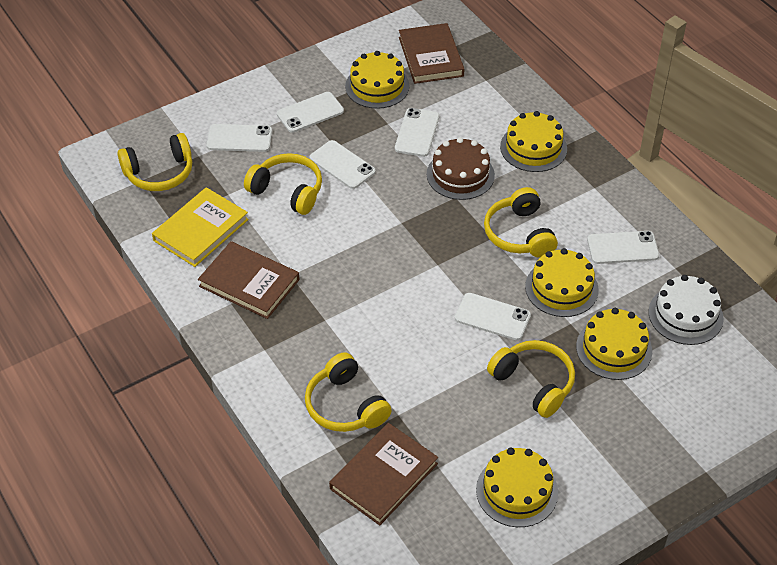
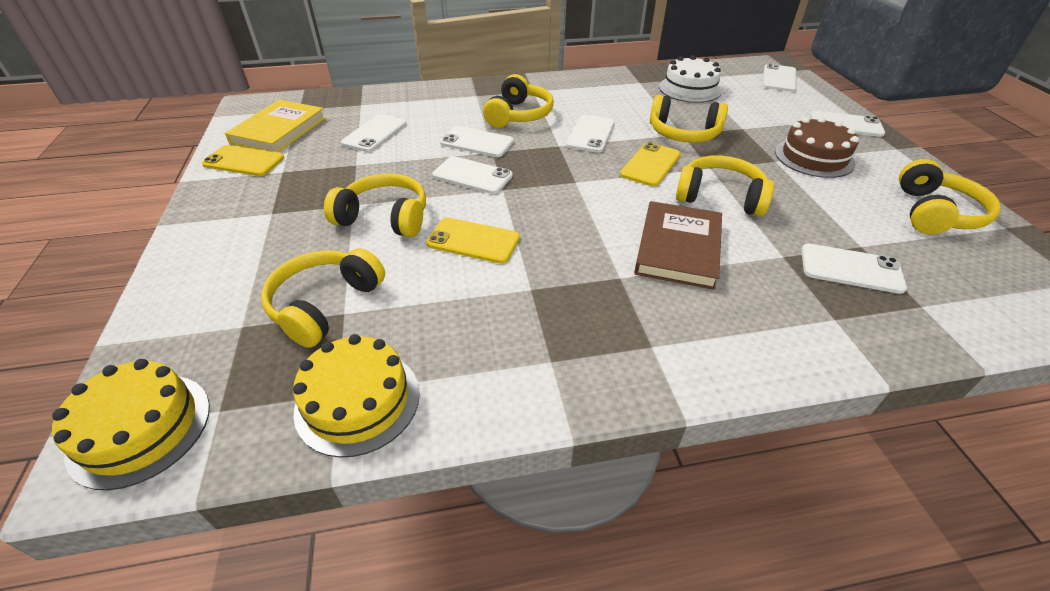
brown book: [198,241,299,319] [329,423,438,526] [399,23,464,84] = 3 -> [634,201,722,290] = 1
white phone: [207,124,272,152] [277,92,344,133] [310,140,376,189] [395,108,439,157] [455,293,531,340] [587,231,659,264] = 6 -> [341,114,407,152] [432,156,513,194] [440,126,514,157] [566,115,615,153] [763,64,797,92] [801,244,907,294] [810,111,885,137] = 7
yellow cake: [345,51,410,109] [476,448,558,527] [500,111,567,172] [525,248,599,317] [576,308,652,380] = 5 -> [52,359,210,490] [293,334,420,458] = 2
yellow headphones: [118,133,192,191] [244,153,322,215] [305,352,392,432] [484,187,558,258] [487,340,575,418] = 5 -> [261,248,385,348] [324,173,426,237] [483,74,554,128] [650,95,728,143] [676,155,774,217] [899,159,1001,235] = 6
yellow phone: none = 0 -> [202,145,284,176] [426,217,520,264] [620,142,681,187] = 3

